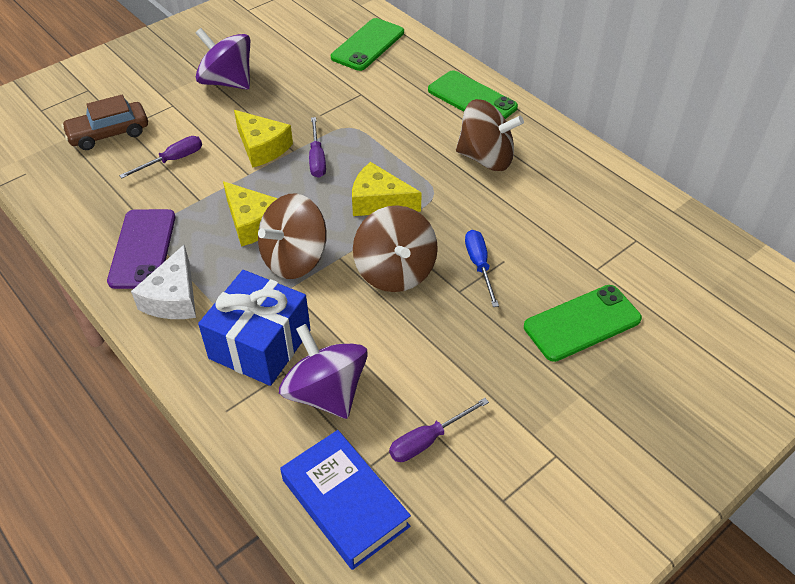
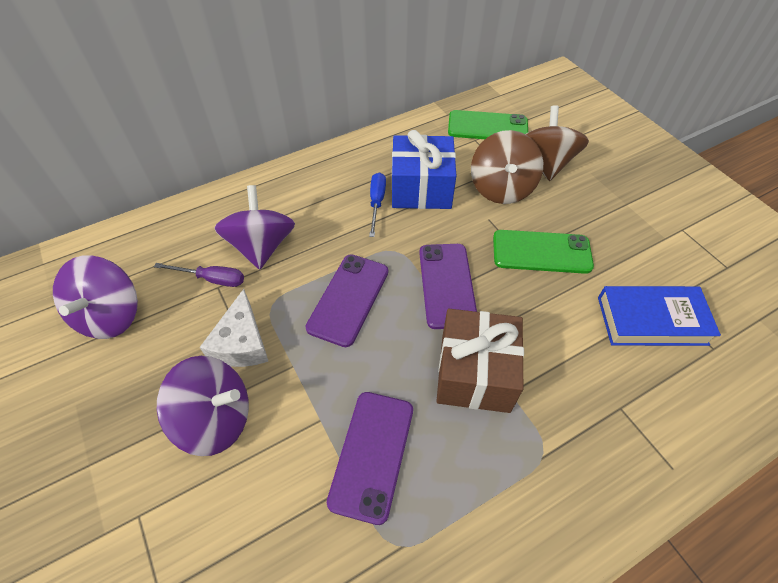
brown car: [61,95,148,150] = 1 -> none = 0
brown gift: none = 0 -> [436,309,524,413] = 1
brown spinning top: [258,193,327,279] [353,205,438,292] [456,99,524,171] = 3 -> [471,130,543,204] [526,105,589,181] = 2
green phone: [331,18,404,71] [428,70,518,119] [524,285,642,362] = 3 -> [448,110,528,139] [493,230,594,274] = 2
purple phone: [107,209,175,289] = 1 -> [306,254,388,347] [327,392,413,525] [419,244,477,329] = 3
purple screwdriver: [119,136,202,178] [309,117,326,178] [389,398,489,462] = 3 -> [154,263,244,287] = 1
purple spinning top: [196,28,250,90] [279,324,368,419] = 2 -> [53,255,138,339] [157,356,249,456] [214,185,295,270] = 3
yellow cheese: [223,181,278,247] [234,110,293,168] [352,162,422,216] = 3 -> none = 0

